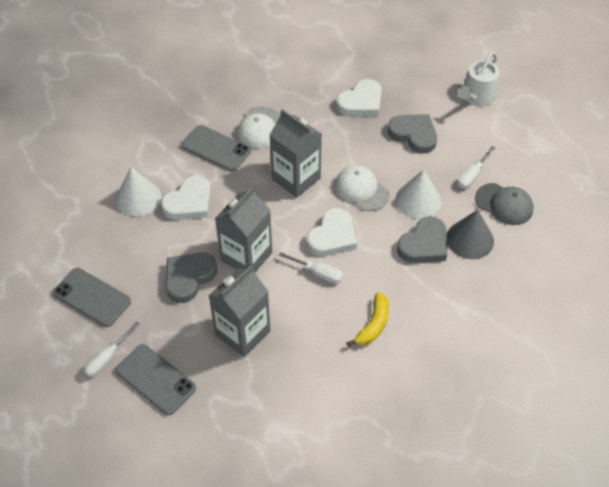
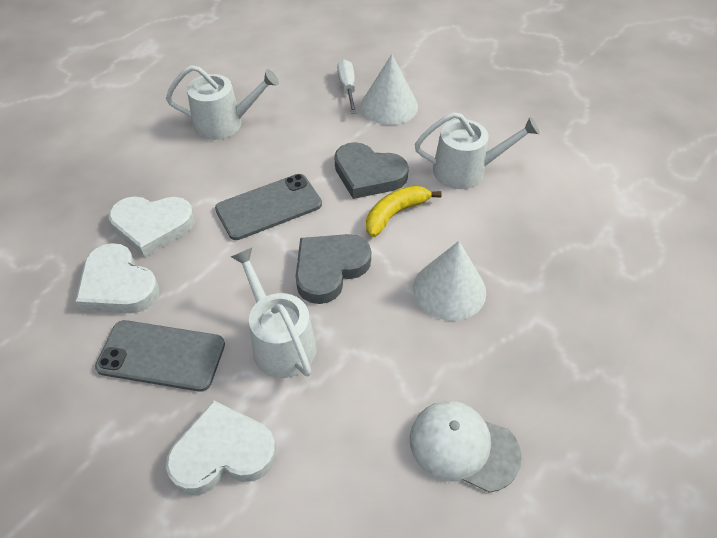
grey cap: [475,183,534,225] = 1 -> none = 0
grey carton: [209,265,270,357] [215,186,272,273] [270,109,322,198] = 3 -> none = 0
grey cone: [447,210,494,259] = 1 -> none = 0
grey heart: [166,253,217,303] [388,114,437,154] [397,217,447,263] = 3 -> [296,234,371,304] [334,142,409,199] = 2
grey phone: [53,268,131,327] [115,344,196,415] [181,125,251,171] = 3 -> [95,320,225,392] [215,174,322,240] = 2
white cap: [237,106,280,149] [335,165,389,211] = 2 -> [410,401,522,493] = 1
white screwdriver: [83,321,140,377] [279,252,343,284] [458,146,495,189] = 3 -> [337,60,357,114] = 1
white watering can: [458,51,500,106] = 1 -> [166,65,279,140] [231,248,317,378] [415,112,540,189] = 3

